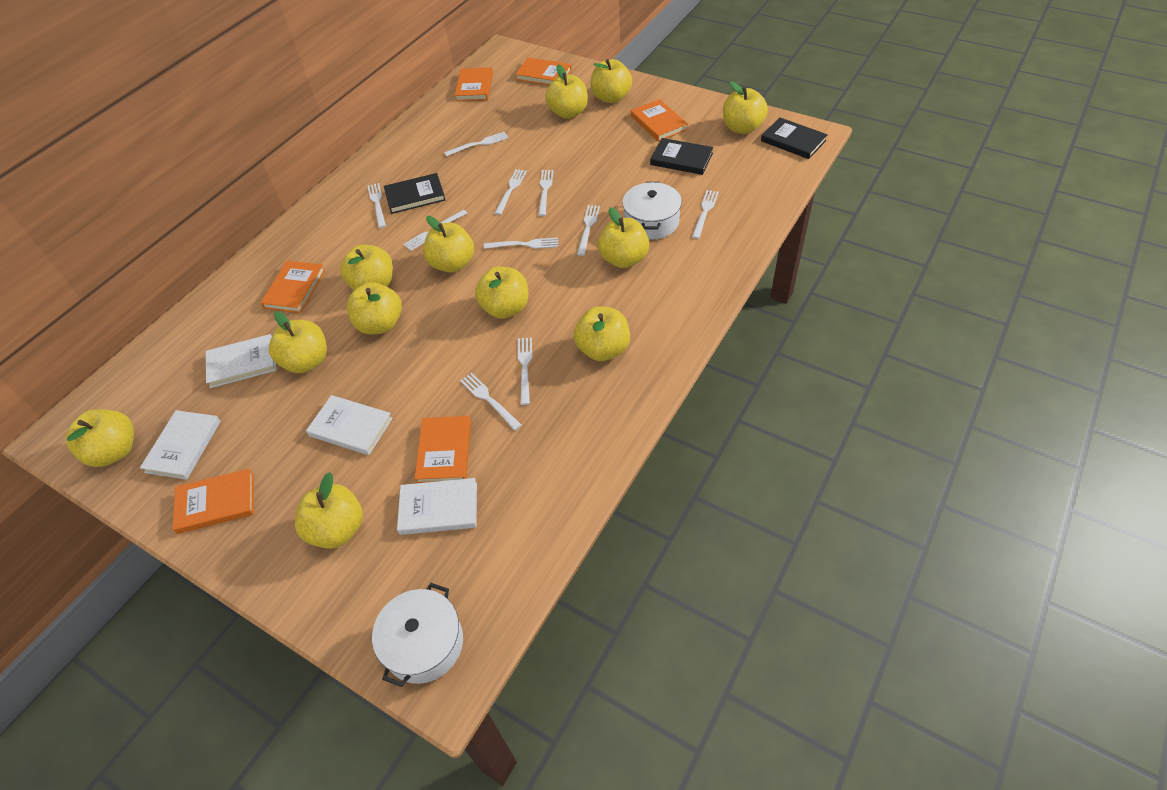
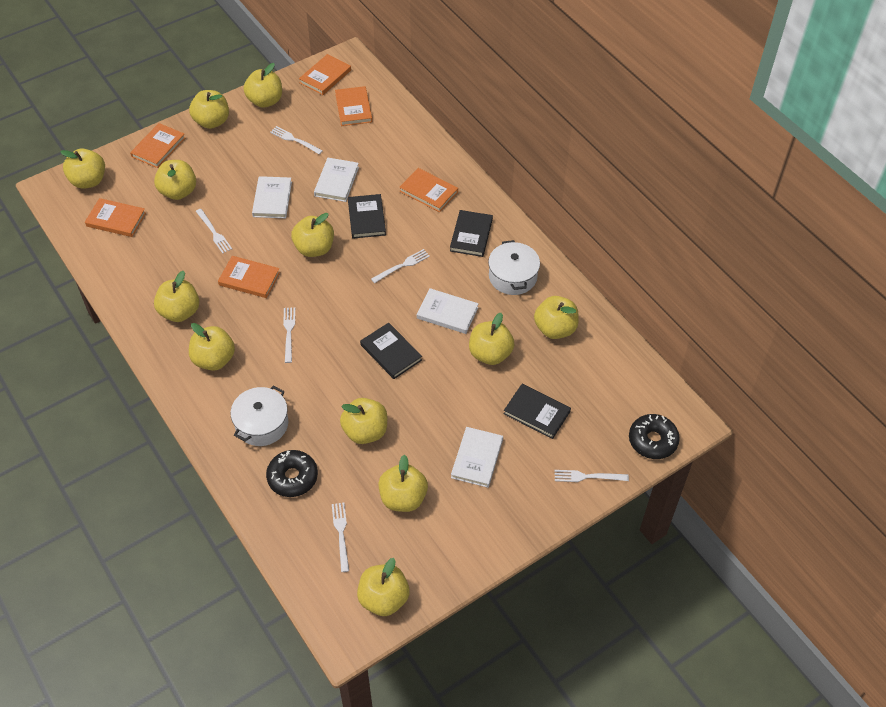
black book: [384,173,445,214] [650,138,714,175] [761,118,828,159] = 3 -> [348,194,386,239] [360,323,422,379] [450,210,493,257] [504,384,571,439] = 4
black donut: none = 0 -> [266,450,318,497] [629,414,680,459] = 2
white fork: [368,183,386,228] [404,210,467,251] [444,132,509,157] [460,373,521,430] [484,238,558,249] [495,169,527,215] [518,337,532,405] [538,170,554,216] [577,205,600,256] [692,190,719,239] = 10 -> [196,209,232,254] [270,126,323,154] [283,307,295,363] [332,503,349,572] [371,249,430,283] [555,470,629,482] = 6

